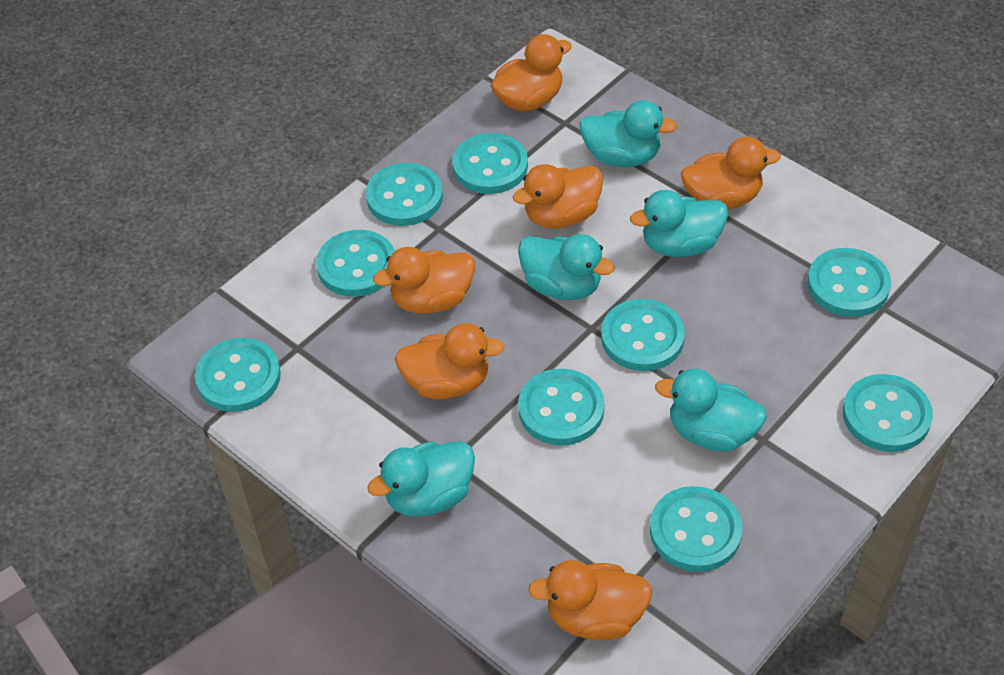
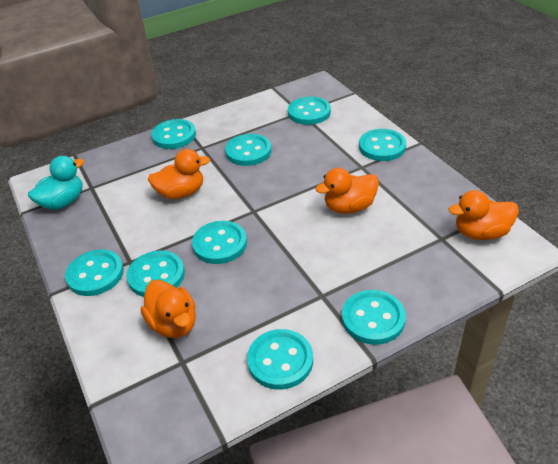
orange duck: [373,247,475,314] [395,323,505,399] [491,34,572,112] [513,164,603,229] [528,560,652,640] [681,137,781,210] = 6 -> [141,280,196,338] [148,149,210,199] [315,168,379,214] [449,190,519,240] = 4
turquoise duck: [367,441,475,517] [518,234,615,300] [580,100,677,167] [630,190,728,257] [655,368,767,452] = 5 -> [28,156,84,210] = 1

